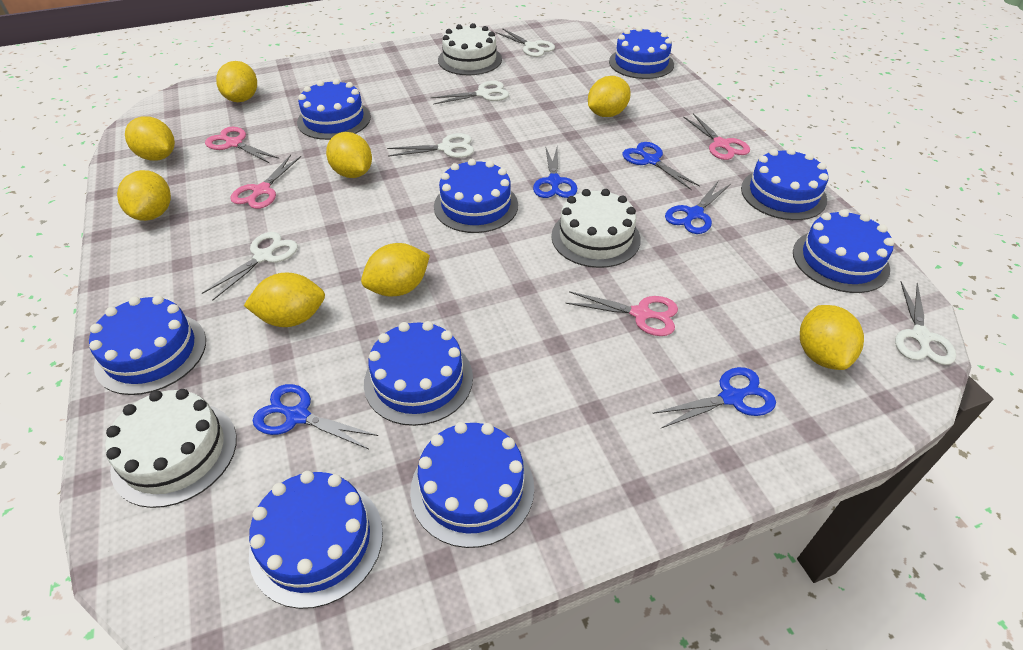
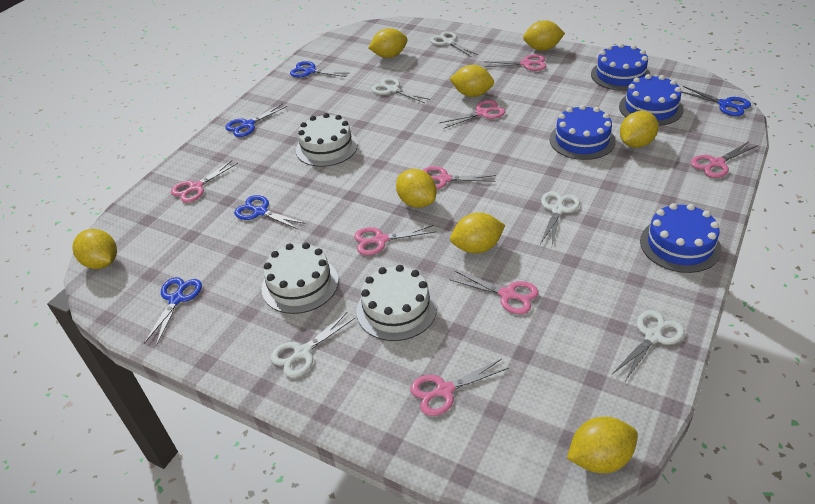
blue cake: [89,295,206,395] [249,471,383,609] [297,79,371,140] [364,321,473,426] [410,422,534,548] [434,159,518,233] [609,26,674,79] [741,148,828,220] [793,209,894,293] = 9 -> [549,105,616,160] [591,43,651,91] [619,74,684,126] [640,203,721,273] = 4
pink scissors: [205,127,279,163] [230,155,301,209] [565,291,678,336] [683,113,750,160] = 4 -> [171,160,238,203] [354,225,436,255] [411,359,509,416] [422,166,496,190] [439,100,505,129] [449,271,539,314] [484,54,546,71] [691,142,758,178] = 8

